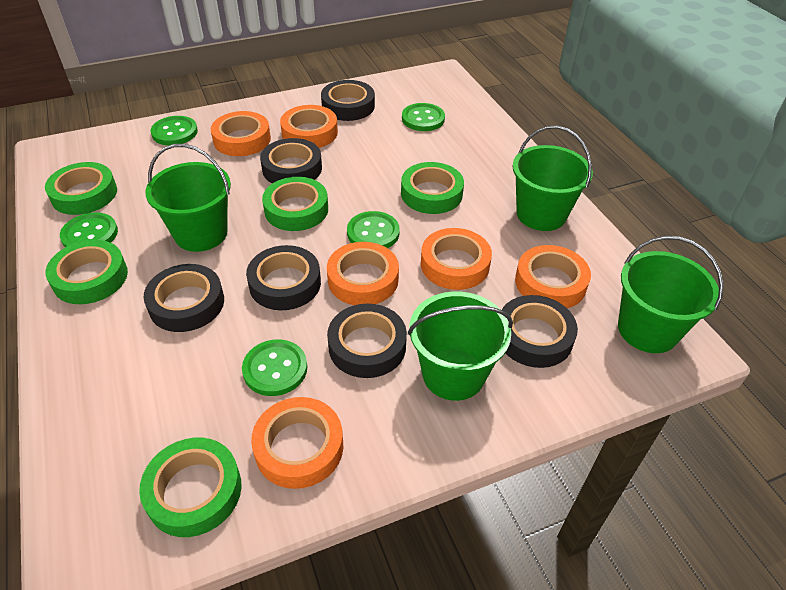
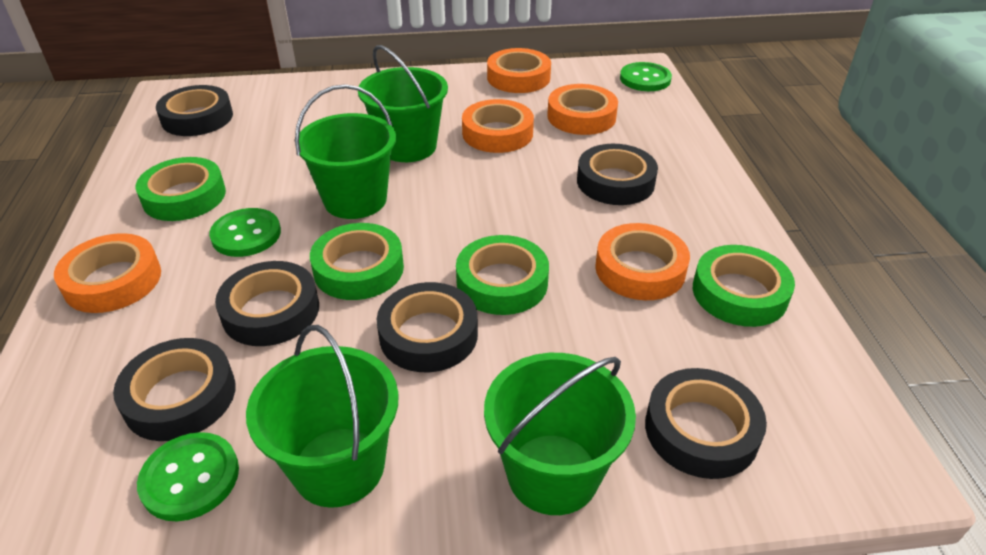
green button: [60,212,118,247] [151,116,198,146] [242,339,307,396] [347,211,400,248] [402,103,445,131] = 5 -> [137,432,239,521] [209,208,281,257] [620,62,672,91] = 3
green tape: [45,162,117,215] [45,240,128,304] [139,438,242,537] [262,177,328,231] [401,162,464,214] = 5 -> [135,157,226,221] [310,223,404,300] [456,235,549,315] [693,245,795,327] = 4
orange tape: [211,111,271,156] [251,397,343,489] [280,105,338,148] [327,242,399,305] [421,228,492,290] [515,245,591,308] = 6 -> [54,233,161,313] [462,99,534,153] [487,48,551,93] [547,84,618,135] [595,223,690,300] = 5

